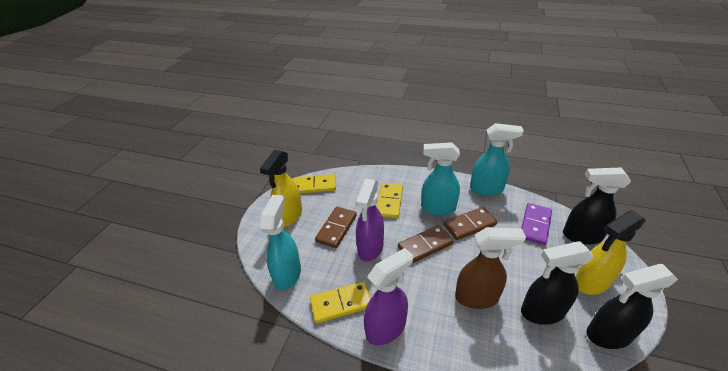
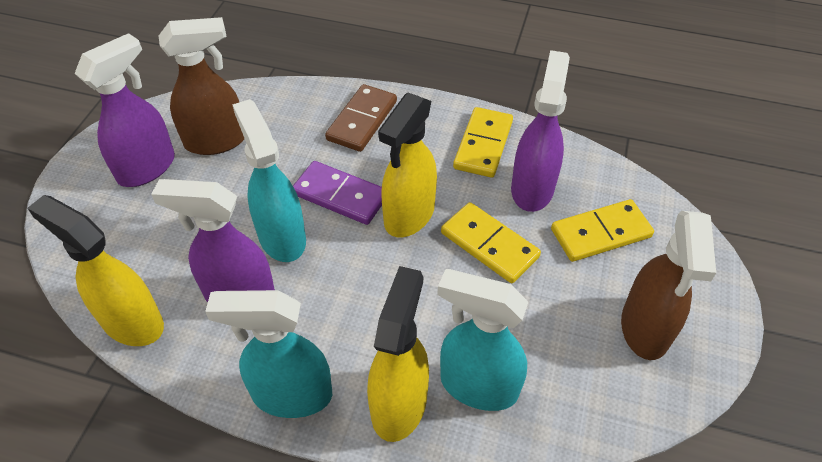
black spray bottle: [521,241,594,325] [563,167,631,245] [586,264,678,349] = 3 -> none = 0
brown domino: [315,206,357,248] [398,225,453,263] [443,207,497,240] = 3 -> [325,84,397,152] = 1
brown spray bottle: [455,227,526,309] = 1 -> [159,17,245,155] [621,211,716,360] = 2
purple spray bottle: [356,179,384,261] [364,248,413,345] = 2 -> [75,33,175,187] [151,179,275,302] [511,50,570,212] = 3
yellow spray bottle: [260,150,302,227] [575,210,646,295] = 2 -> [27,195,164,346] [367,266,429,442] [378,93,437,237] = 3

